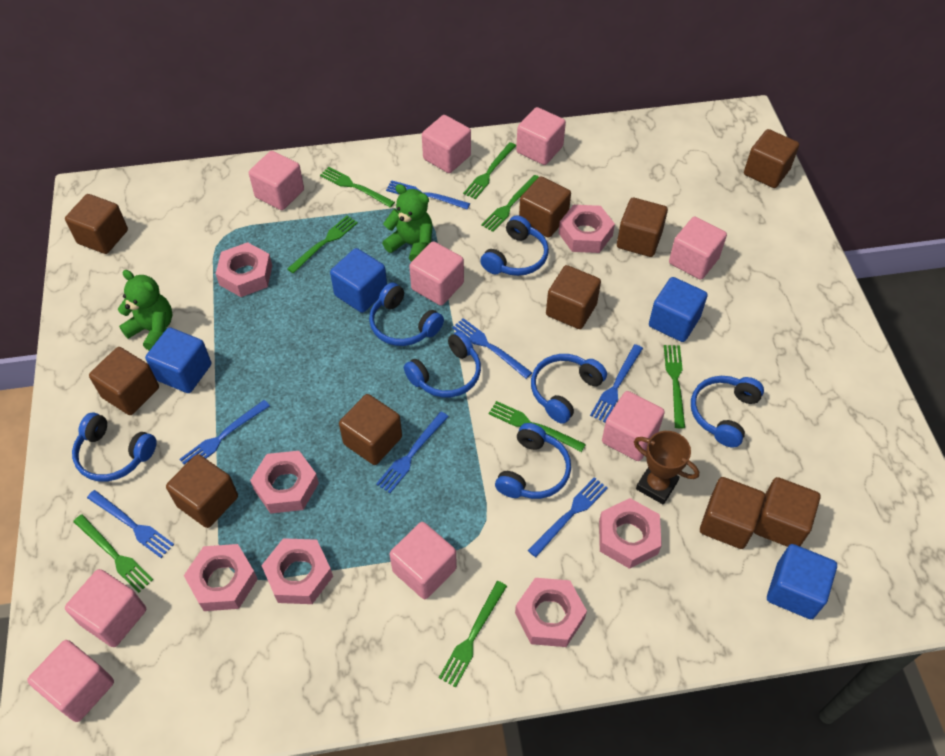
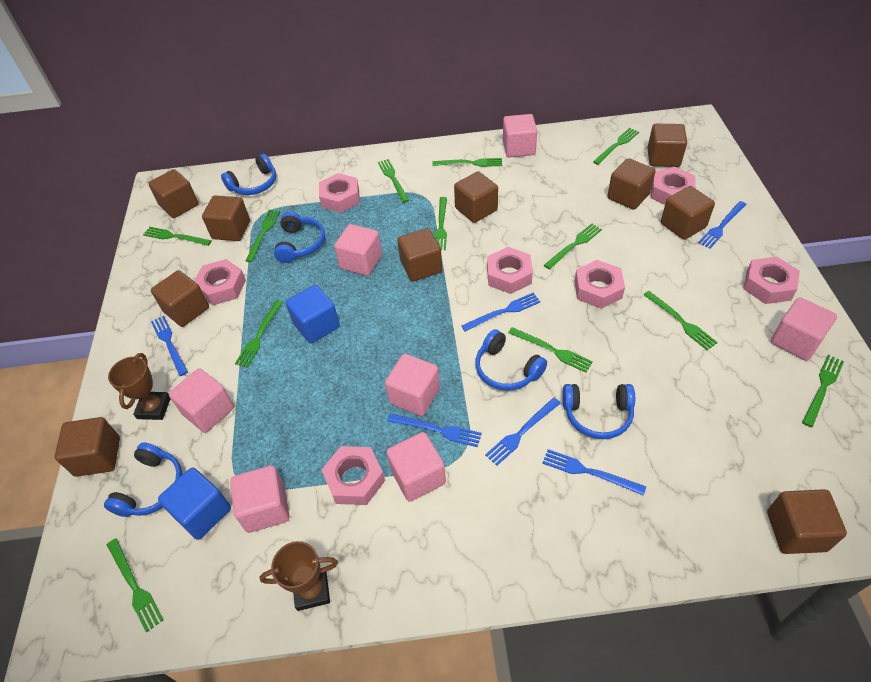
blue cube: [145,327,211,393] [330,248,387,313] [649,277,708,342] [767,544,837,619] = 4 -> [158,468,231,540] [286,285,340,343] = 2
blue fork: [87,490,174,558] [179,400,270,464] [376,411,449,493] [386,180,470,210] [452,318,532,379] [528,477,608,557] [590,344,643,422] = 7 -> [151,316,188,376] [387,413,482,447] [461,293,541,332] [485,398,561,466] [542,449,646,496] [698,201,747,248] = 6
blue headphones: [72,412,157,481] [369,282,444,346] [404,331,481,397] [480,216,549,276] [495,423,571,499] [531,354,607,424] [691,376,764,447] = 7 -> [104,442,183,517] [221,154,276,195] [274,212,325,263] [475,329,547,390] [562,384,635,439] = 5
brown trophy: [634,431,699,505] = 1 -> [108,353,171,420] [260,541,338,611] = 2
green fork: [73,514,153,593] [287,216,358,273] [320,167,395,208] [439,581,507,687] [463,142,516,199] [481,175,539,232] [489,401,586,452] [664,345,685,428] = 8 -> [107,538,164,633] [143,227,212,246] [235,300,283,368] [246,210,280,262] [378,159,409,203] [433,158,502,167] [434,197,447,250] [508,327,593,373] [544,223,602,269] [593,128,639,165] [643,291,718,350] [802,355,844,427] = 12
green teddy bear: [118,270,173,351] [382,184,432,262] = 2 -> none = 0
pink cube: [27,640,114,722] [65,569,146,647] [249,151,304,210] [390,522,457,599] [409,241,464,305] [422,115,471,173] [516,107,566,165] [602,391,665,461] [669,217,727,280] = 9 -> [169,368,234,433] [230,466,289,533] [334,224,382,276] [385,354,440,416] [386,432,446,502] [503,114,537,157] [771,297,837,361] = 7

